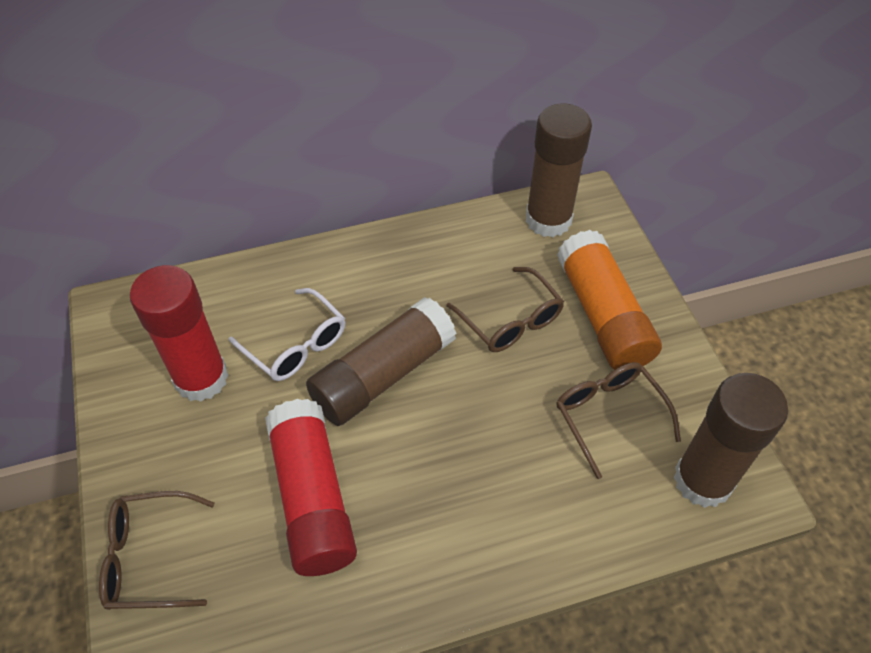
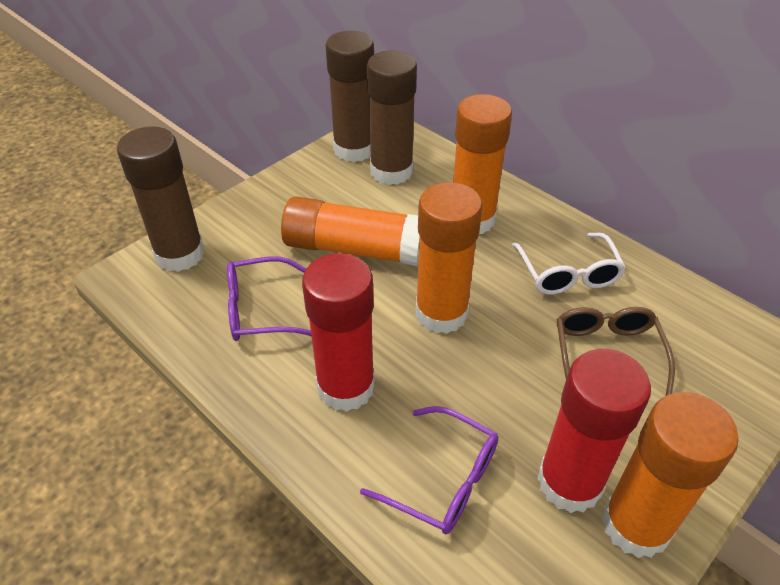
brown glasses: [99,491,215,610] [446,267,564,352] [556,362,681,479] = 3 -> [557,307,675,396] = 1
orange glue stick: [557,230,662,370] = 1 -> [281,196,420,266] [416,182,483,334] [453,94,512,234] [602,392,738,558] = 4
purple glasses: none = 0 -> [227,256,311,341] [360,406,499,534] = 2

